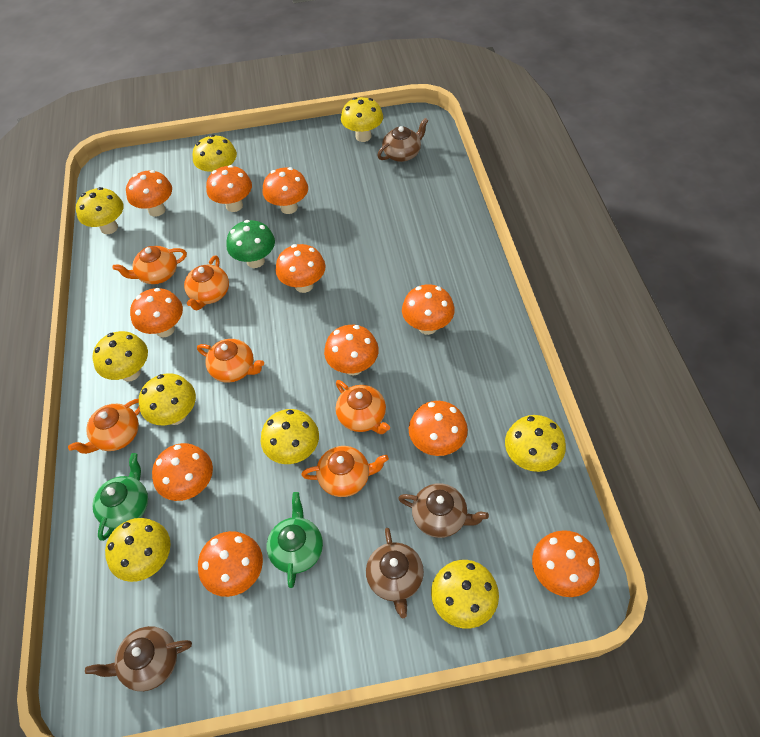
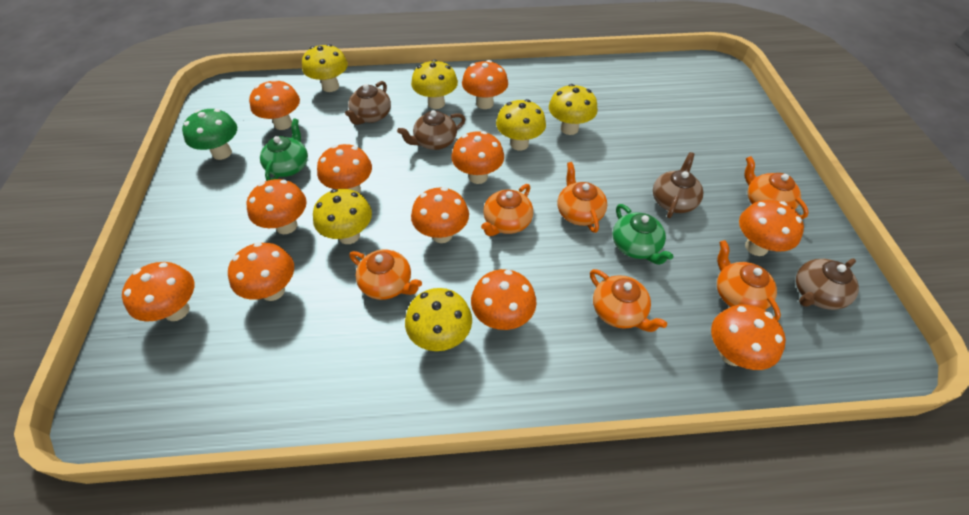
yellow mushroom: [76,187,124,234] [93,331,148,381] [105,518,171,582] [139,373,196,425] [193,135,237,173] [261,409,319,464] [341,97,383,142] [431,560,499,629] [505,415,566,472] = 9 -> [302,44,348,92] [313,189,372,244] [405,288,472,351] [411,59,458,109] [496,99,546,151] [549,84,598,135] = 6

